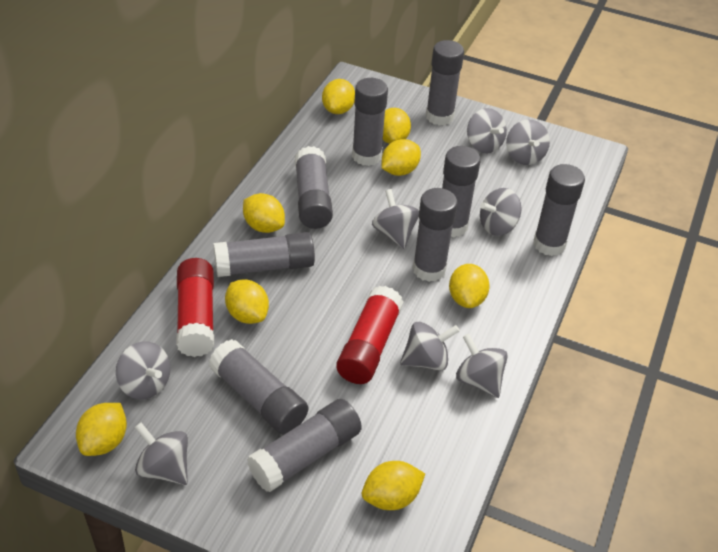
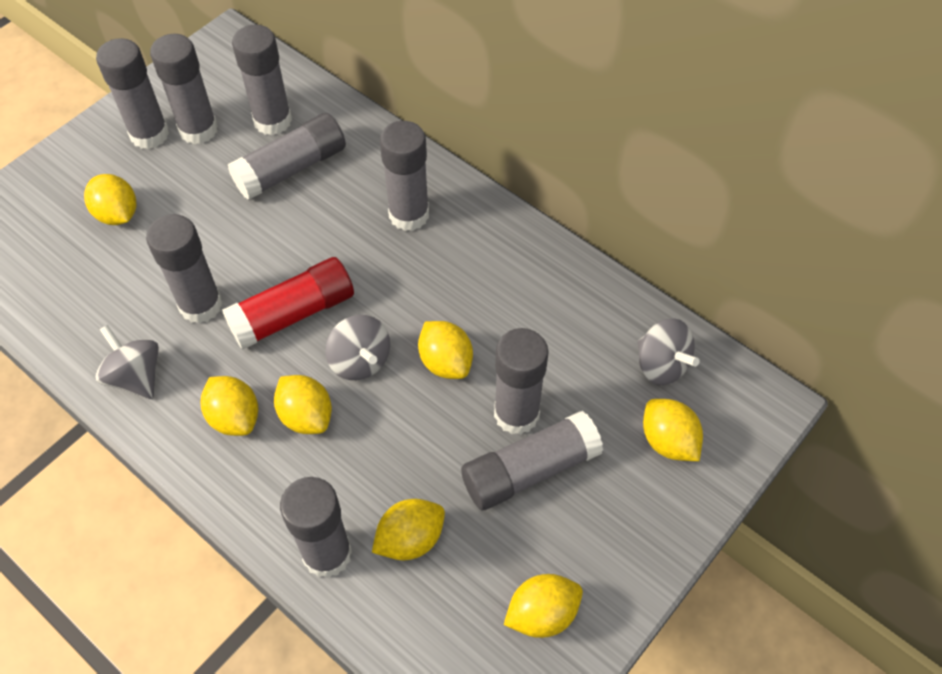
grey spinning top: [116,341,171,399] [135,423,188,485] [372,189,419,249] [400,321,460,371] [456,334,508,398] [467,108,507,153] [480,188,522,236] [506,120,550,165] = 8 -> [95,325,159,399] [325,315,390,380] [637,318,700,385] = 3
red glue stick: [176,258,214,357] [336,286,403,384] = 2 -> [222,257,354,350] = 1
yellow lemon: [76,403,127,456] [225,279,269,324] [243,193,285,233] [322,79,355,114] [362,461,425,510] [382,139,421,176] [383,108,411,144] [449,264,490,308] = 8 -> [84,174,136,225] [201,376,258,436] [274,375,332,434] [372,499,445,561] [418,321,473,379] [504,574,583,638] [643,399,703,461] = 7

